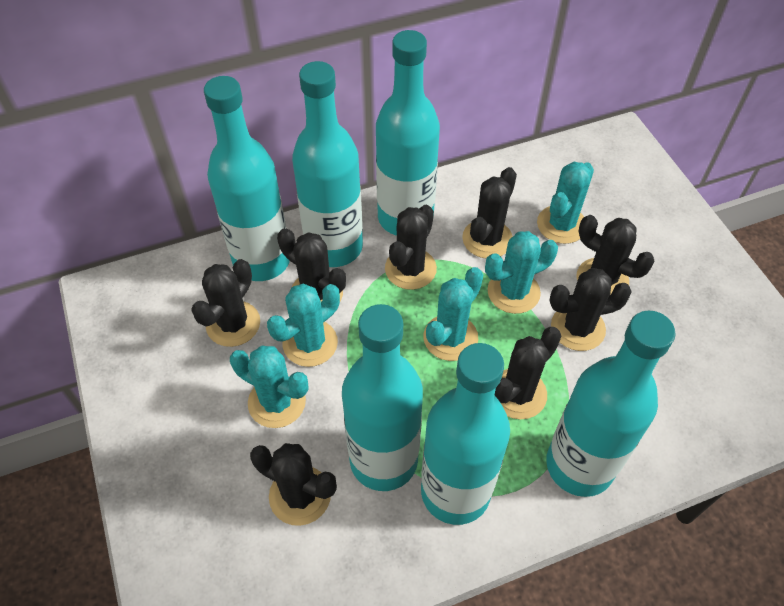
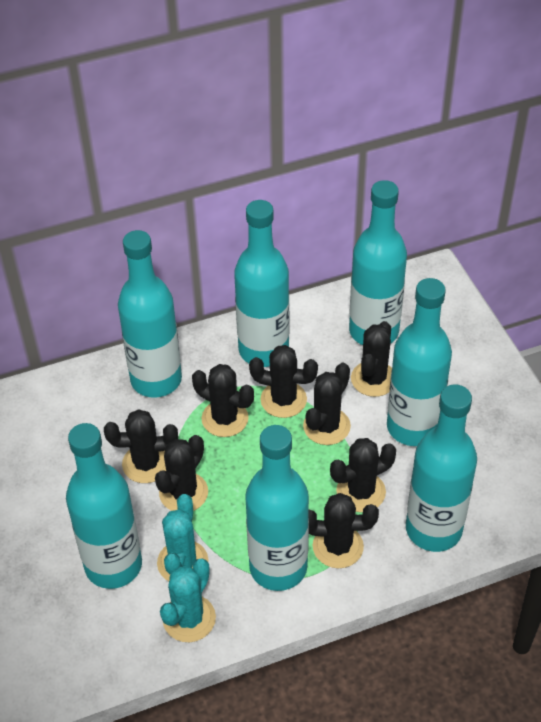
turquoise bottle: [204,76,290,281] [292,61,363,267] [342,304,423,491] [376,30,440,236] [421,343,510,525] [546,311,676,497] = 6 -> [66,423,142,589] [118,230,182,398] [234,200,289,367] [245,425,309,591] [349,180,407,345] [387,278,452,446] [406,385,477,552] = 7
turquoise cactus: [230,345,308,428] [267,284,340,367] [423,267,483,361] [485,231,558,314] [537,162,594,244] = 5 -> [157,494,209,581] [160,558,216,642] = 2

